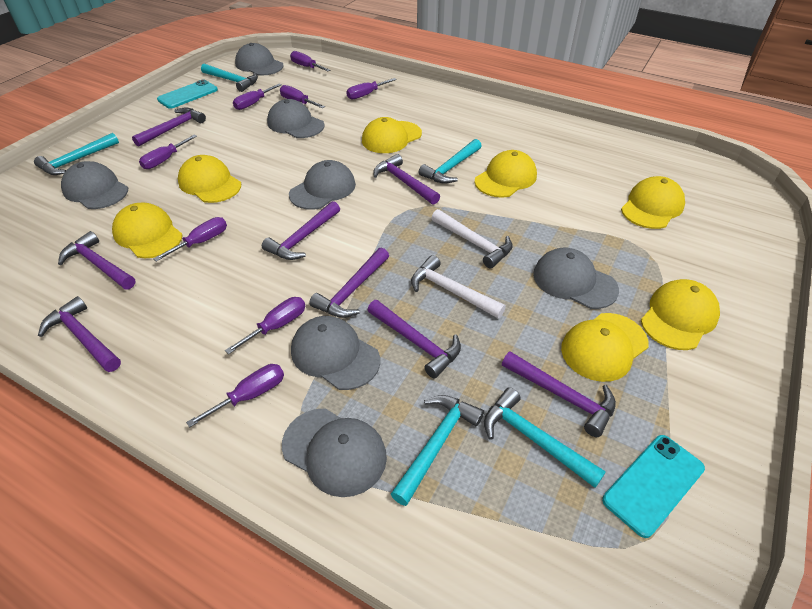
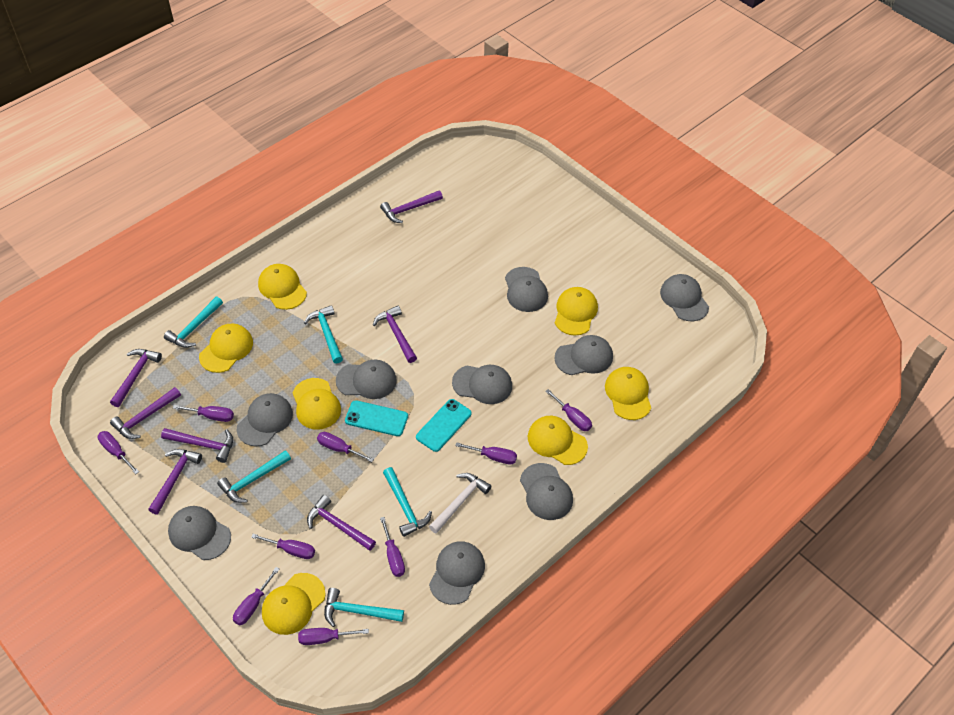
grey cap: [61,161,128,209] [235,43,284,76] [267,99,324,138] [282,408,387,497] [289,160,356,210] [291,316,380,390] [533,248,619,309] = 7 -> [168,506,231,560] [236,393,293,446] [336,360,397,399] [429,541,485,605] [452,365,512,404] [505,267,548,312] [520,463,573,520] [554,335,613,375] [660,274,709,321] = 9
purple hammer: [38,296,121,372] [58,231,136,290] [132,108,206,147] [262,201,340,260] [309,247,389,318] [368,300,461,379] [373,154,440,205] [502,351,616,437] = 8 -> [110,349,162,407] [110,387,181,439] [148,449,202,515] [161,428,233,463] [307,495,376,551] [373,306,417,363] [380,191,443,223] = 7
purple screwdriver: [139,135,197,169] [153,217,227,261] [186,364,284,428] [225,297,305,354] [233,83,282,110] [280,85,325,108] [290,51,330,71] [346,78,397,99] = 8 -> [98,431,139,474] [173,405,234,422] [233,567,280,625] [251,534,315,559] [298,628,369,645] [317,432,374,462] [380,517,405,577] [455,442,517,464] [545,389,592,431] = 9
white hammer: [411,255,506,318] [432,209,513,268] = 2 -> [429,473,492,534] = 1

